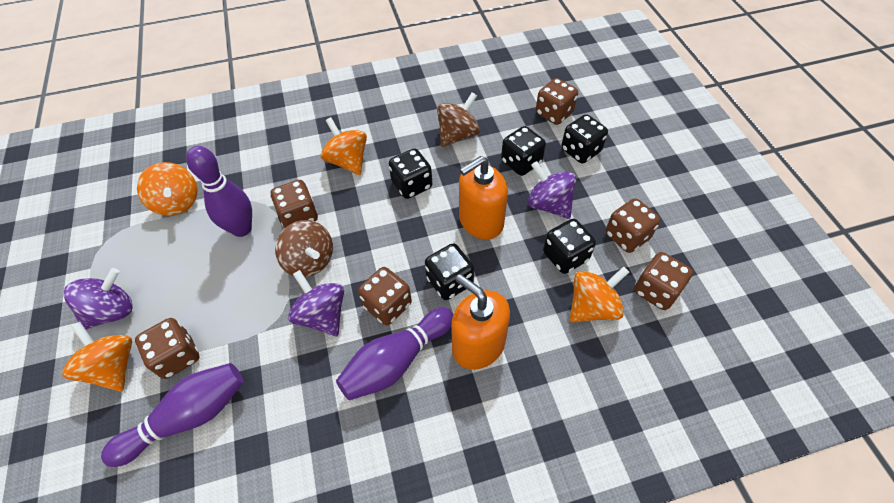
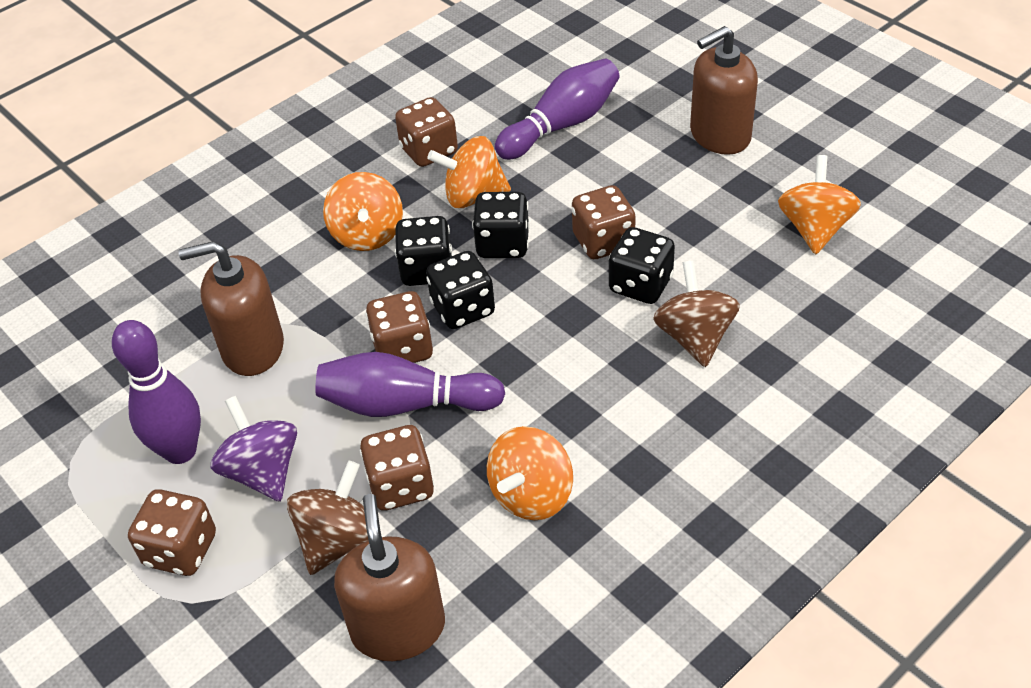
black dice: [389,149,432,199] [425,244,474,300] [501,126,546,176] [543,219,596,274] [561,114,608,163] = 5 -> [395,216,452,286] [426,251,495,329] [472,192,530,258] [609,227,675,304] = 4
brown dice: [135,318,200,379] [271,180,318,228] [358,267,412,325] [536,78,578,125] [605,198,660,253] [634,252,693,310] = 6 -> [128,489,216,576] [360,425,434,511] [366,291,433,363] [395,97,458,167] [572,185,636,259] = 5
brown soap dispenser: none = 0 -> [178,241,284,376] [334,494,445,661] [690,26,758,155] = 3
orange soap dispenser: [451,274,510,370] [459,156,508,240] = 2 -> none = 0
purple spinning top: [64,268,133,330] [288,270,344,336] [528,161,576,219] = 3 -> [211,396,297,502] = 1

